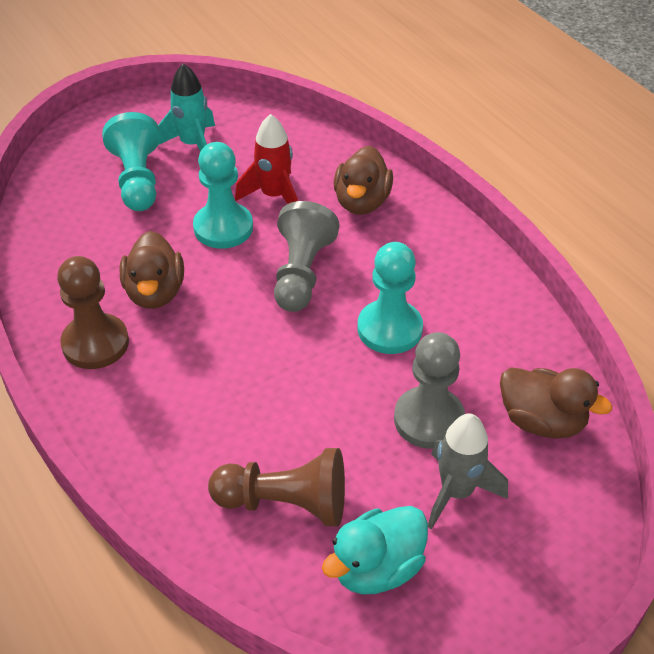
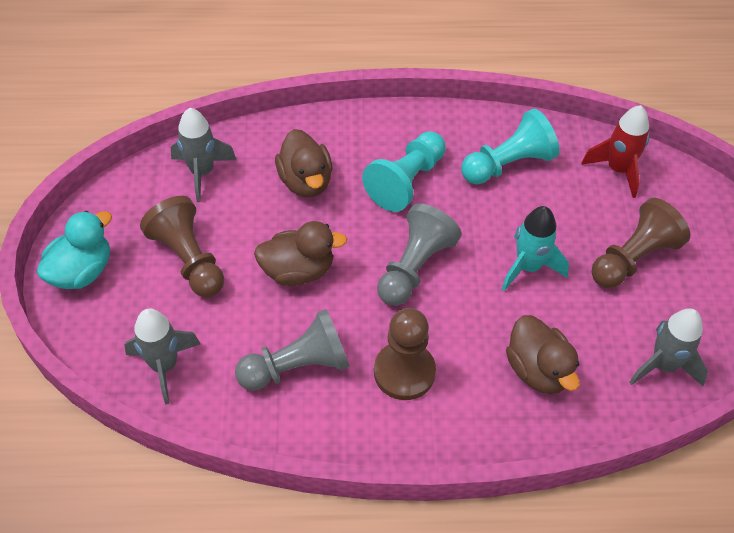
brown pawn: [57,256,129,369] [208,448,345,526] = 2 -> [140,196,224,297] [374,308,436,400] [591,198,690,288] = 3
grey rocket: [428,413,508,530] = 1 -> [124,309,200,404] [171,108,236,202] [629,308,708,386] = 3
turquoise pawn: [102,112,160,211] [193,142,253,249] [358,242,423,354] = 3 -> [362,131,446,212] [461,109,560,184] = 2

